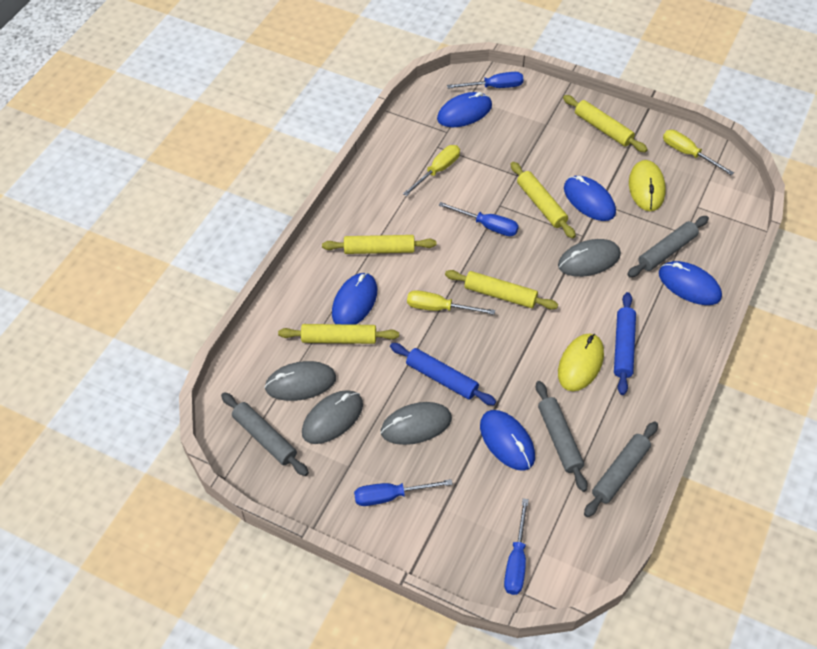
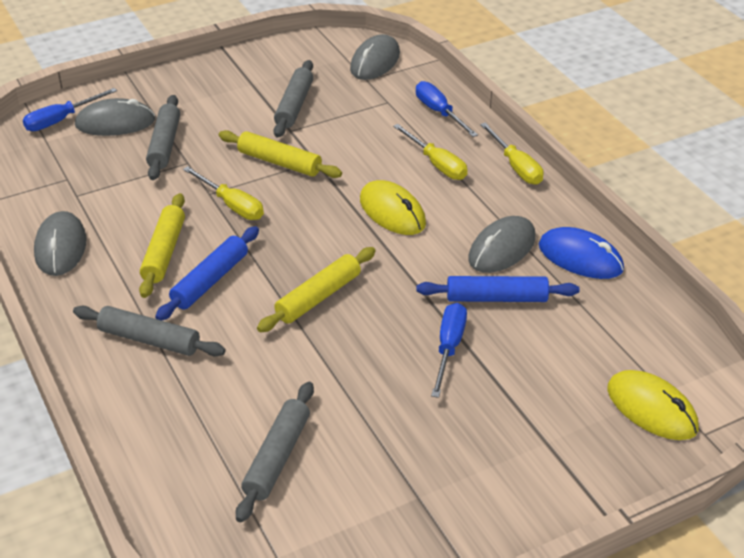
blue mouse: [332,273,377,325] [437,92,492,127] [480,410,535,471] [564,176,616,221] [659,261,722,305] = 5 -> [539,227,624,279] = 1
blue screwdriver: [354,479,453,506] [438,202,519,236] [447,72,523,89] [504,498,529,595] = 4 -> [23,88,117,131] [416,81,478,137] [431,303,467,398] = 3
yellow rolling pin: [278,324,399,344] [322,235,436,254] [445,270,558,310] [510,162,576,238] [563,95,648,152] = 5 -> [139,193,185,298] [219,130,342,178] [257,247,376,332] = 3

